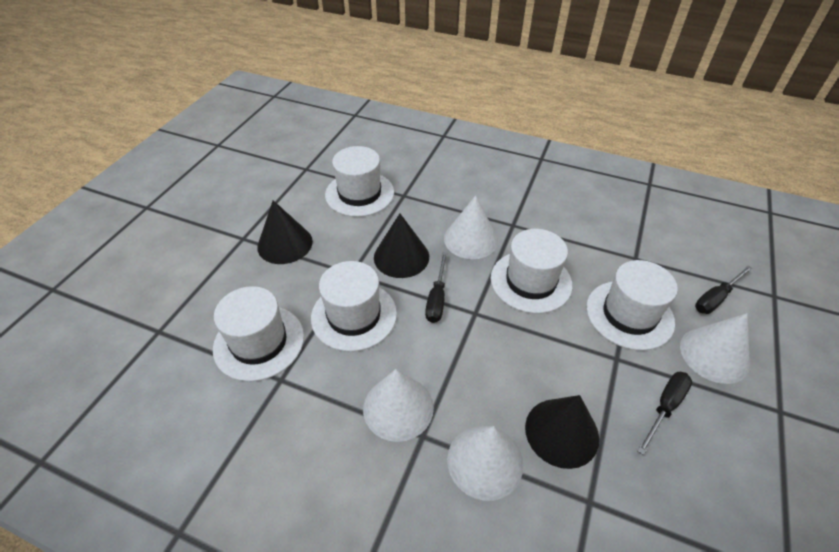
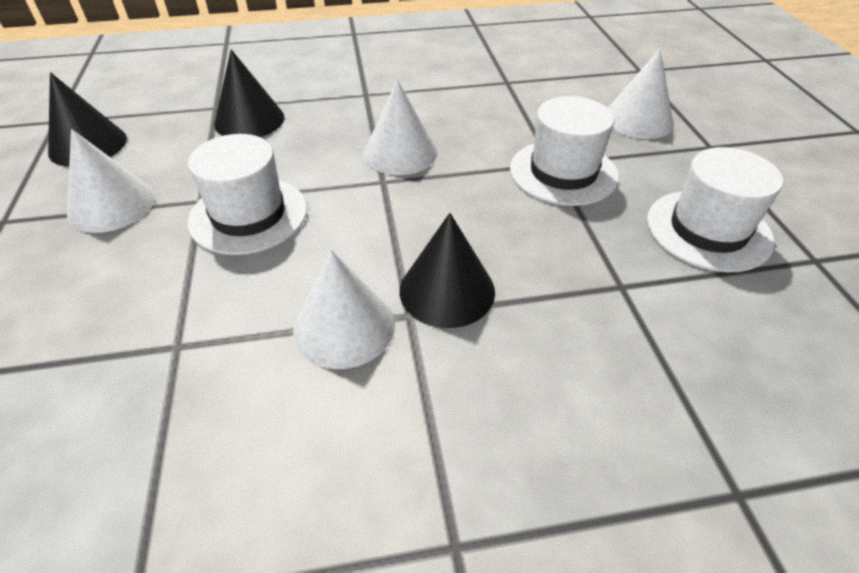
black screwdriver: [425,252,447,323] [637,372,692,455] [695,266,753,314] = 3 -> none = 0
white hat: [213,286,304,382] [311,261,397,352] [325,146,394,217] [491,229,573,314] [586,260,678,351] = 5 -> [188,134,307,255] [510,96,619,206] [647,147,783,272] = 3

